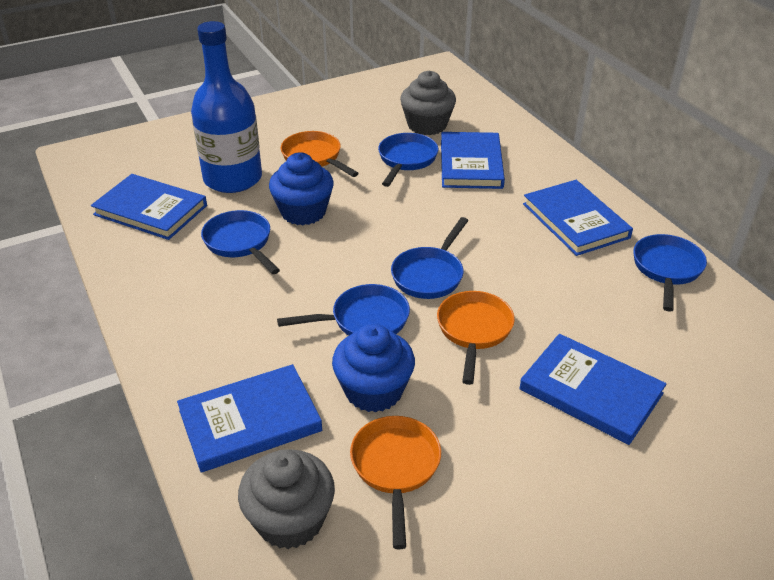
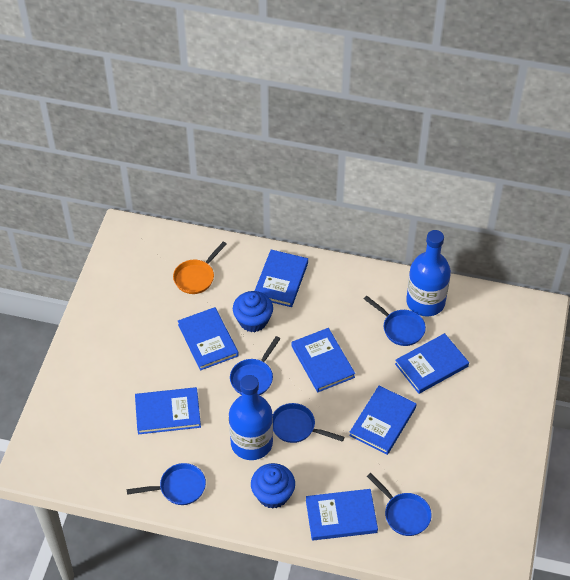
blue book: [91,174,207,240] [177,364,322,473] [441,132,505,189] [519,334,667,445] [523,180,633,256] = 5 -> [135,387,201,434] [178,307,239,370] [255,250,308,307] [291,328,355,392] [306,489,378,540] [349,386,417,455] [395,333,469,394] = 7
blue bottle: [191,21,262,193] = 1 -> [229,375,273,460] [406,230,451,316] = 2
grey cupcake: [238,450,335,549] [400,71,456,135] = 2 -> none = 0
orange pan: [281,131,359,177] [350,416,441,549] [437,291,515,385] = 3 -> [173,241,227,294] = 1

